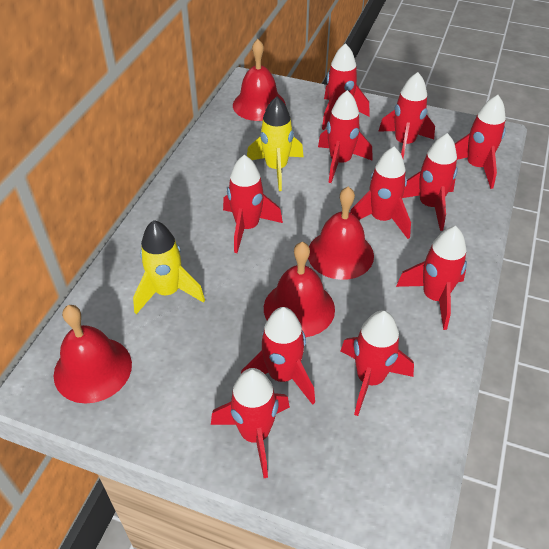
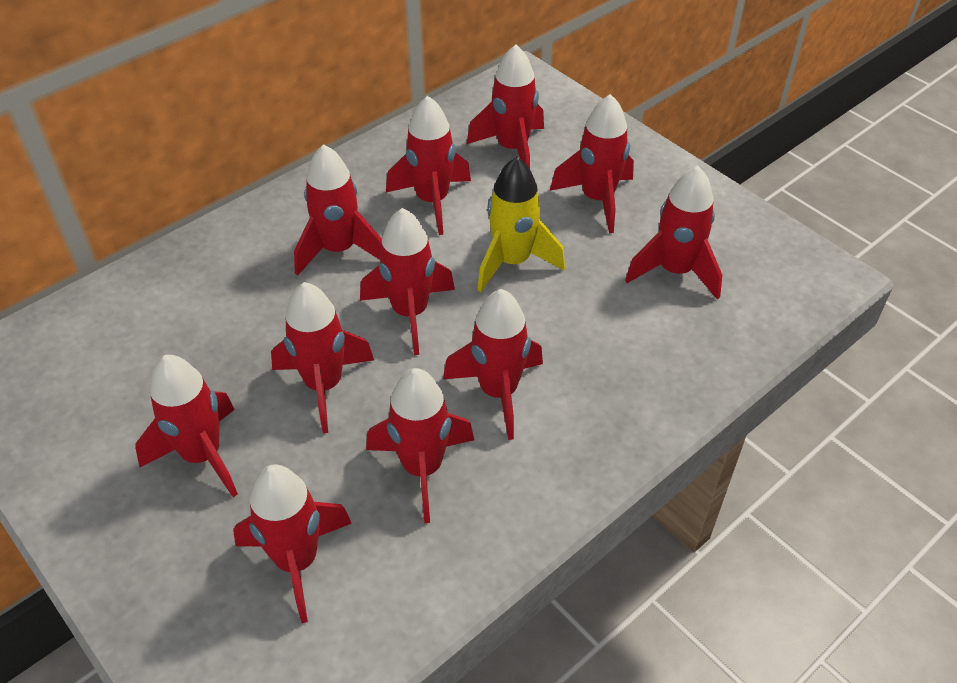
red bell: [54,305,132,404] [233,39,286,121] [264,242,335,337] [308,187,374,280] = 4 -> none = 0
yellow rocket: [133,220,205,314] [247,96,304,191] = 2 -> [477,156,565,292] = 1

